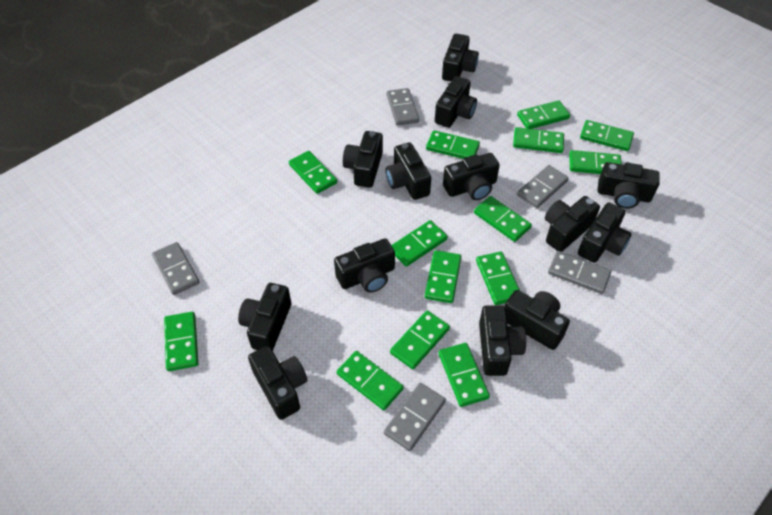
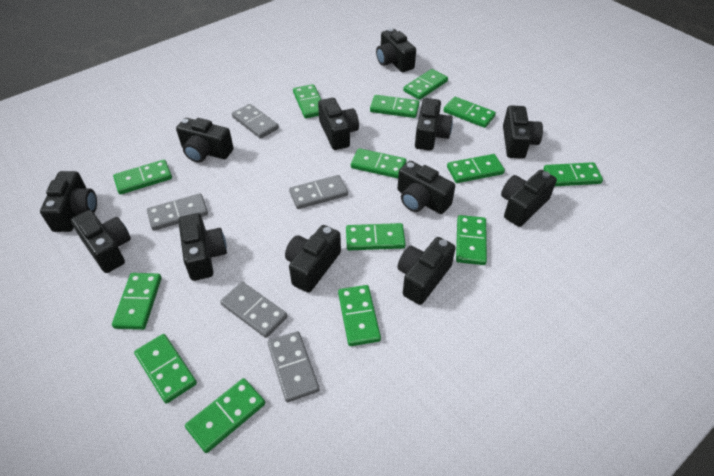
black camera: [238,283,291,351] [248,346,307,420] [334,238,395,293] [343,131,383,188] [386,142,431,200] [435,76,477,128] [442,34,479,81] [443,153,500,200] [479,305,526,376] [505,290,570,350] [545,196,600,252] [578,203,631,263] [598,162,660,209] = 13 -> [40,171,97,232] [71,210,131,273] [176,118,234,163] [178,213,227,281] [285,225,341,293] [318,98,359,150] [376,28,416,72] [397,161,455,214] [397,237,456,305] [415,98,453,151] [501,170,557,227] [503,105,543,159] = 12

